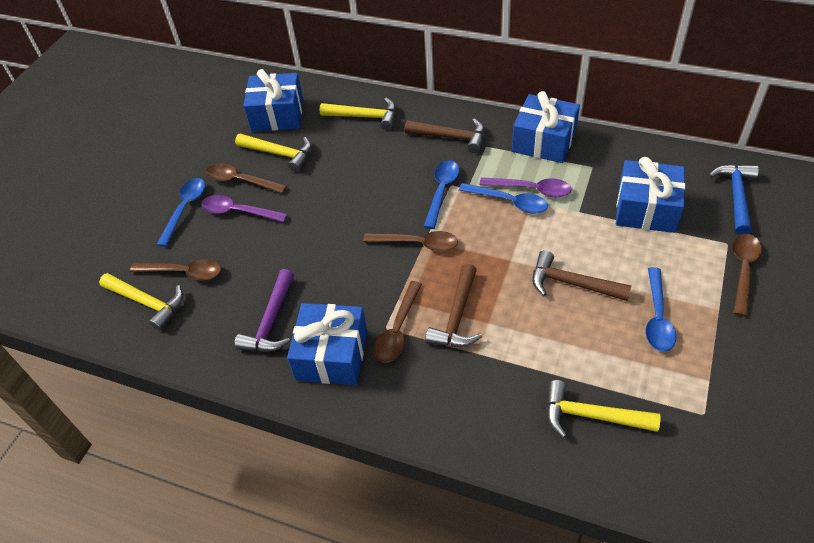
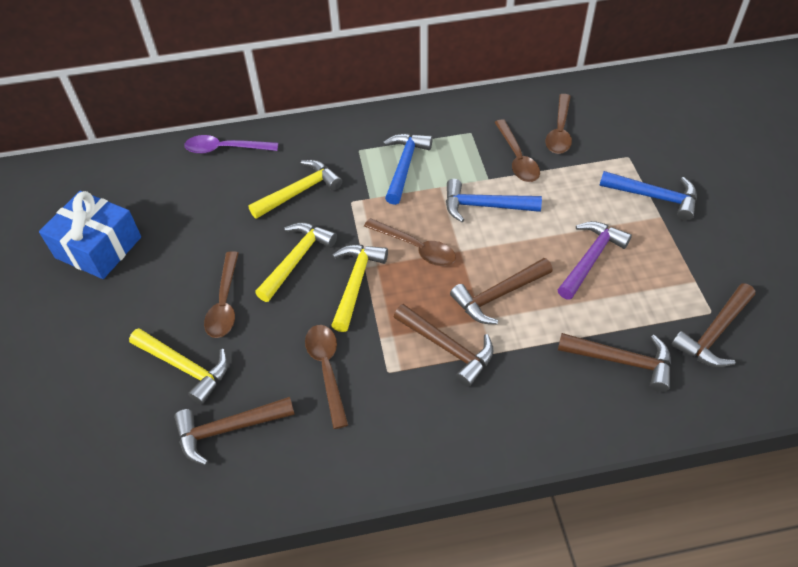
blue gift: [243,69,303,131] [287,303,367,385] [512,91,580,163] [616,157,685,233] = 4 -> [39,191,141,279] = 1
blue hammer: [709,164,759,235] = 1 -> [383,133,433,205] [446,179,542,222] [599,171,697,221] = 3
blue spoon: [157,178,205,247] [424,160,459,229] [459,183,548,214] [645,267,676,351] = 4 -> none = 0
brown hammer: [405,118,485,153] [425,264,482,347] [532,250,631,301] = 3 -> [174,397,295,465] [394,304,493,387] [450,258,552,324] [558,333,671,392] [671,283,755,367] = 5
purple spoon: [201,195,288,222] [479,177,572,197] = 2 -> [184,135,278,154] = 1

